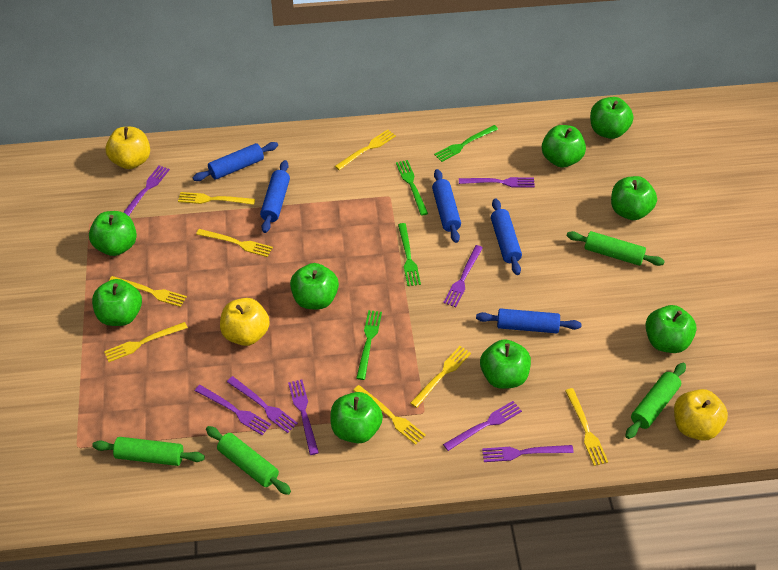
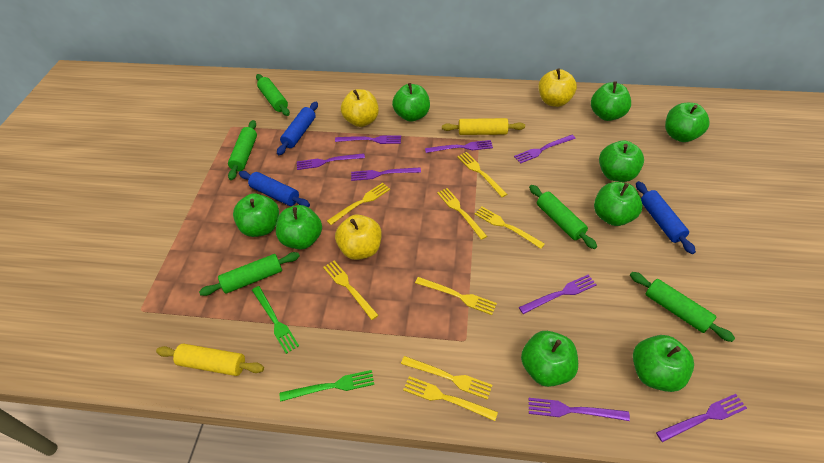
blue rolling pin: [193,142,278,181] [260,160,290,233] [432,169,461,243] [476,308,582,333] [491,198,522,275] = 5 -> [239,171,310,207] [277,102,318,155] [636,181,696,254] = 3
green fork: [356,310,382,380] [396,160,428,216] [398,223,421,286] [434,125,498,162] = 4 -> [252,286,299,354] [280,370,374,402] = 2
green rolling pin: [92,437,205,466] [206,426,291,495] [567,231,665,266] [625,363,686,439] = 4 -> [199,252,300,296] [228,120,257,180] [256,74,290,116] [529,185,597,249] [630,272,735,342] = 5
yellow rolling pin: none = 0 -> [156,344,264,376] [442,118,525,135] = 2

